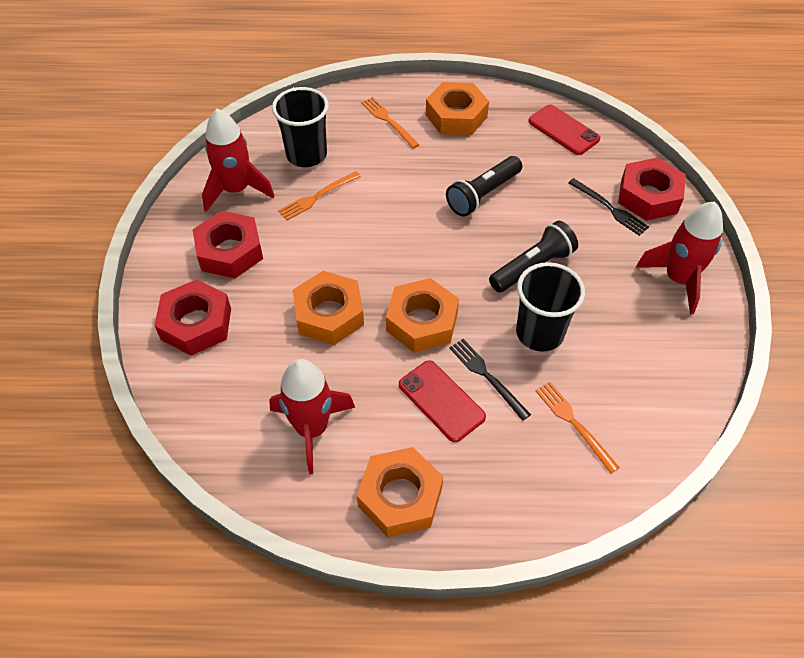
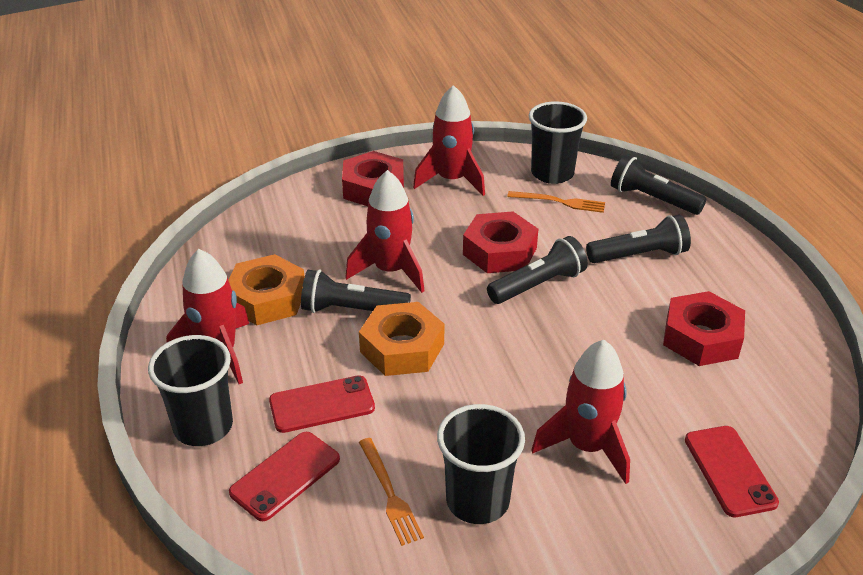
black cup: [272,87,329,167] [516,262,585,352] = 2 -> [148,335,233,446] [437,404,525,524] [529,101,587,184] = 3
black flashlight: [446,156,522,217] [489,221,578,292] = 2 -> [301,269,411,313] [487,236,588,304] [586,215,691,263] [611,155,706,215] = 4
black fork: [449,339,531,421] [568,178,649,236] = 2 -> none = 0
orange fork: [278,171,361,221] [361,97,420,149] [535,382,620,473] = 3 -> [359,438,424,546] [507,191,605,213] = 2
orange nut: [293,271,364,345] [357,447,443,537] [386,278,459,353] [426,82,489,135] = 4 -> [228,254,304,325] [359,302,444,376] = 2
red phone: [399,360,486,442] [528,105,600,155] = 2 -> [229,432,340,521] [269,375,375,433] [685,426,779,517] = 3
red rocket: [202,109,275,212] [269,359,355,474] [636,201,723,315] = 3 -> [166,249,249,384] [345,170,425,293] [413,85,485,196] [532,340,630,484] = 4

